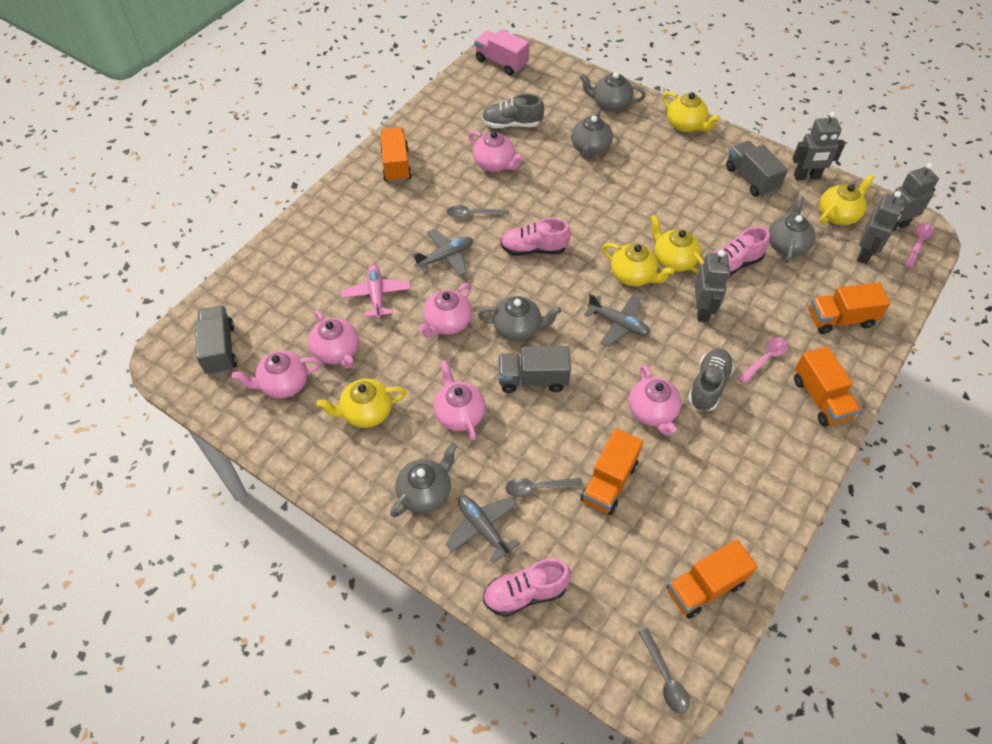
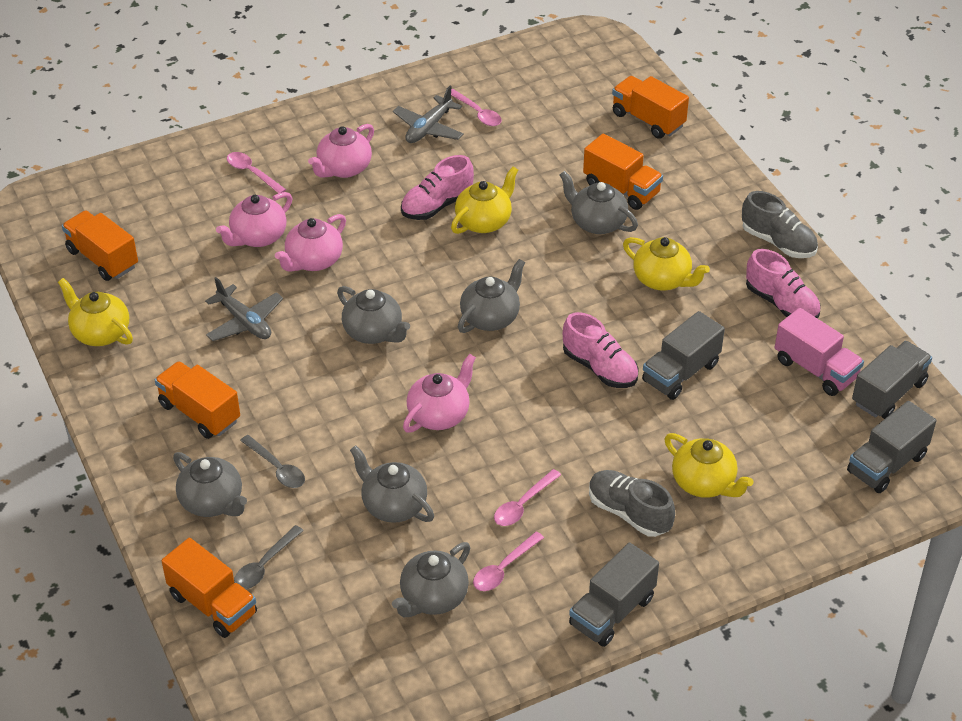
grey plane: [412,229,473,276] [445,495,520,563] [584,294,650,347] = 3 -> [205,277,283,341] [393,86,464,143] = 2
grey robot: [695,250,730,322] [792,112,845,180] [857,191,905,264] [892,163,939,232] = 4 -> none = 0
grey spoon: [447,205,509,218] [506,478,583,497] [639,628,690,714] = 3 -> [234,525,304,589] [240,435,305,488] = 2
grey teapot: [390,443,457,517] [478,296,561,341] [571,110,613,159] [580,72,646,112] [769,196,815,263] = 5 -> [173,452,247,517] [337,286,410,344] [350,446,434,523] [392,542,470,618] [458,259,525,333] [560,171,638,234] = 6
grey truck: [195,306,237,375] [498,346,571,393] [726,141,788,197] = 3 -> [569,543,659,647] [642,311,725,400] [847,401,936,493] [852,341,932,419] = 4
pink plane: [341,265,411,319] = 1 -> none = 0
pink spoon: [738,337,788,384] [905,223,934,268] = 2 -> [227,152,286,193] [451,89,502,126] [473,531,544,591] [494,469,561,526] = 4
pink teapot: [232,351,322,398] [308,310,359,368] [418,283,472,338] [434,360,486,441] [469,131,524,172] [629,364,681,436] = 6 -> [216,192,292,247] [275,214,346,272] [308,124,374,178] [403,354,476,433] = 4
yellow teapot: [317,379,407,428] [602,243,674,286] [650,215,704,274] [663,92,720,132] [819,174,875,225] = 5 -> [58,278,133,346] [451,167,518,234] [623,237,710,291] [664,433,754,498] = 4

